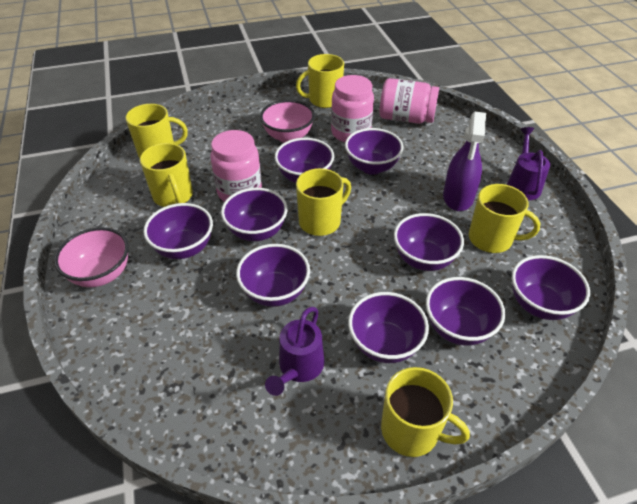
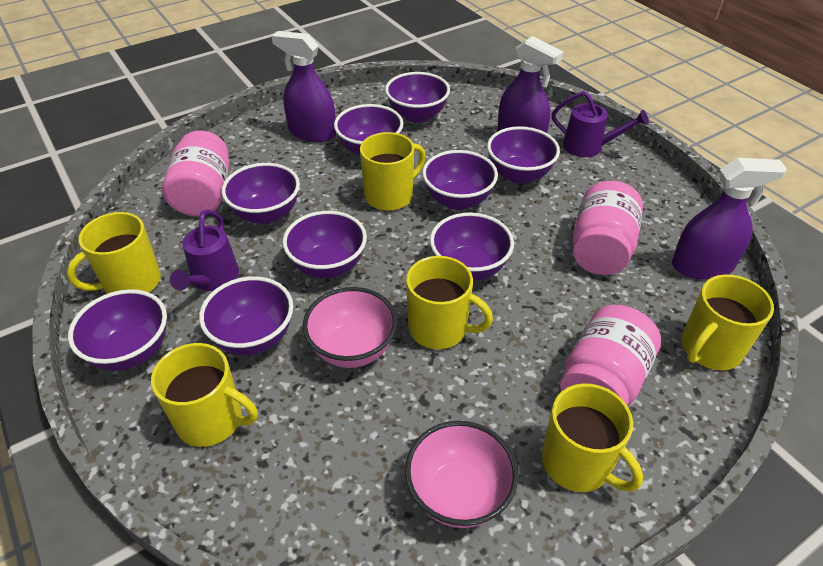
purple spray bottle: [443,112,486,211] = 1 -> [272,31,336,142] [497,36,563,133] [672,158,787,280] = 3

